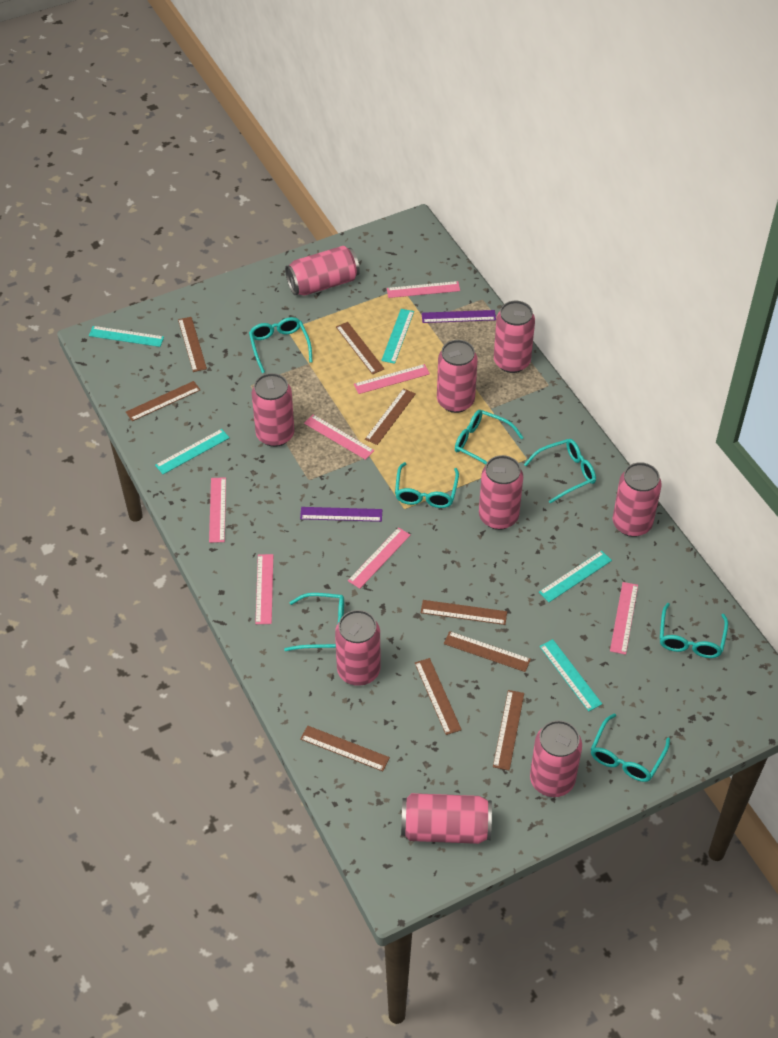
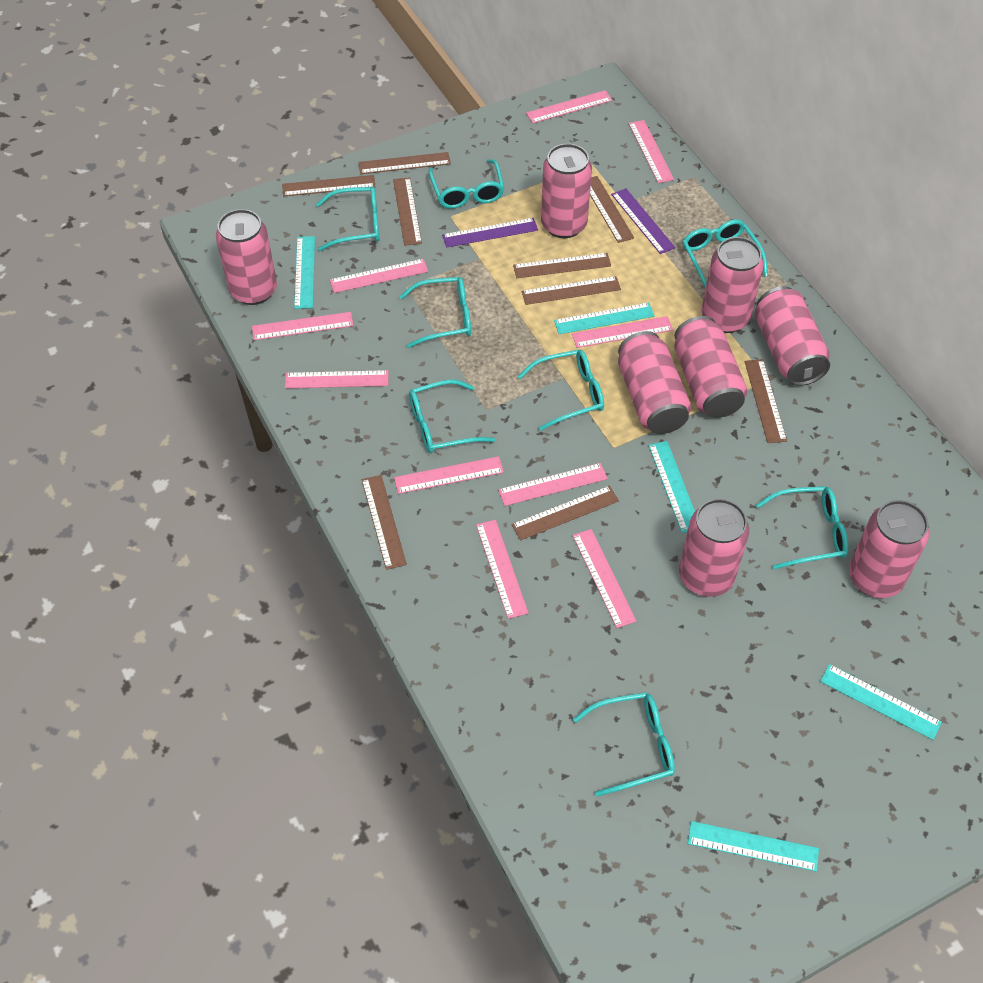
pink can: [252,373,294,447] [285,246,360,296] [335,610,381,686] [401,793,492,844] [437,340,478,413] [479,455,523,530] [494,301,535,373] [530,720,582,797] [613,462,662,537] = 9 -> [216,209,277,305] [541,143,592,238] [618,331,691,434] [674,316,747,418] [679,499,749,597] [701,237,764,333] [754,286,830,386] [849,500,929,598] = 8
pink ruler: [209,477,226,543] [255,554,273,624] [304,414,375,460] [348,527,410,589] [354,364,430,394] [387,281,460,298] [610,582,638,655] = 7 -> [252,312,354,340] [285,370,389,389] [330,259,428,293] [394,456,504,494] [476,520,528,619] [498,463,608,506] [526,90,612,123] [572,316,673,348] [572,529,636,628] [628,120,674,183] = 10
turquoise glasses: [249,317,313,373] [284,593,344,651] [395,462,459,508] [455,410,524,465] [524,439,596,503] [591,713,670,782] [660,603,728,658] = 7 -> [316,186,380,251] [399,277,471,348] [409,380,495,453] [428,159,504,209] [518,350,604,431] [573,692,675,797] [682,219,768,289] [756,486,848,569] = 8

